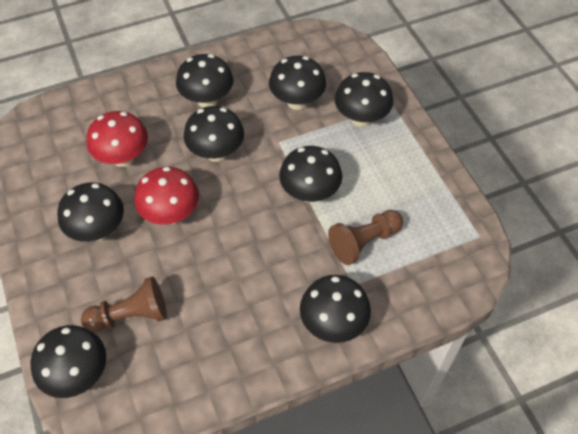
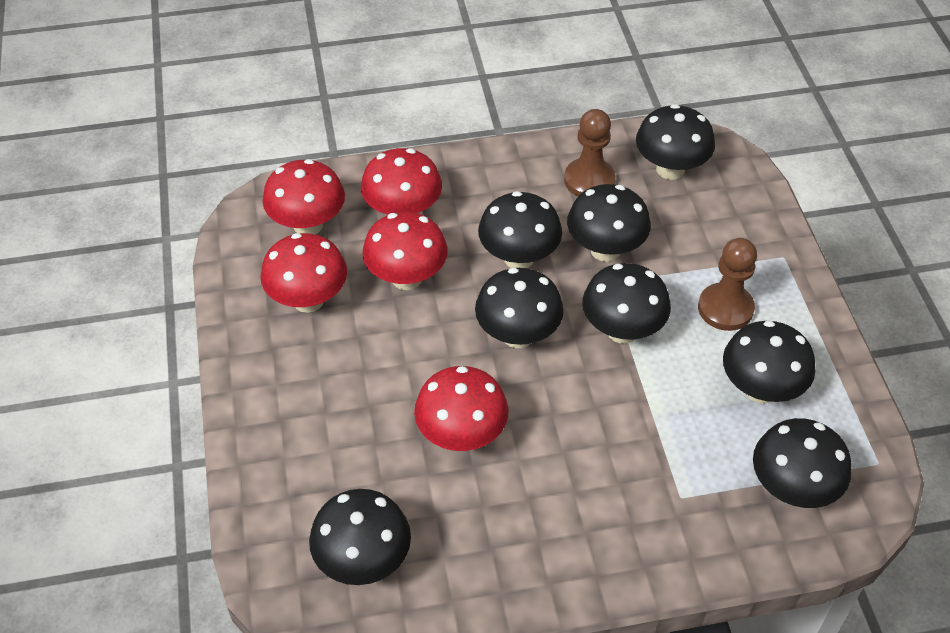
red mushroom: [87,111,148,167] [134,167,199,225] = 2 -> [260,233,347,313] [263,159,345,234] [361,148,442,215] [362,212,448,290] [414,366,509,451] = 5

